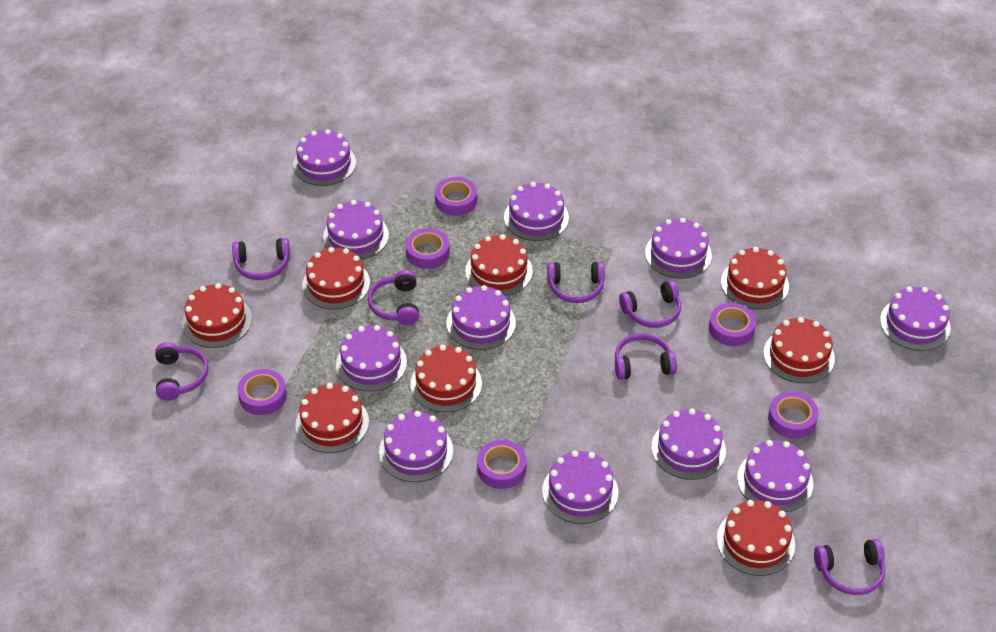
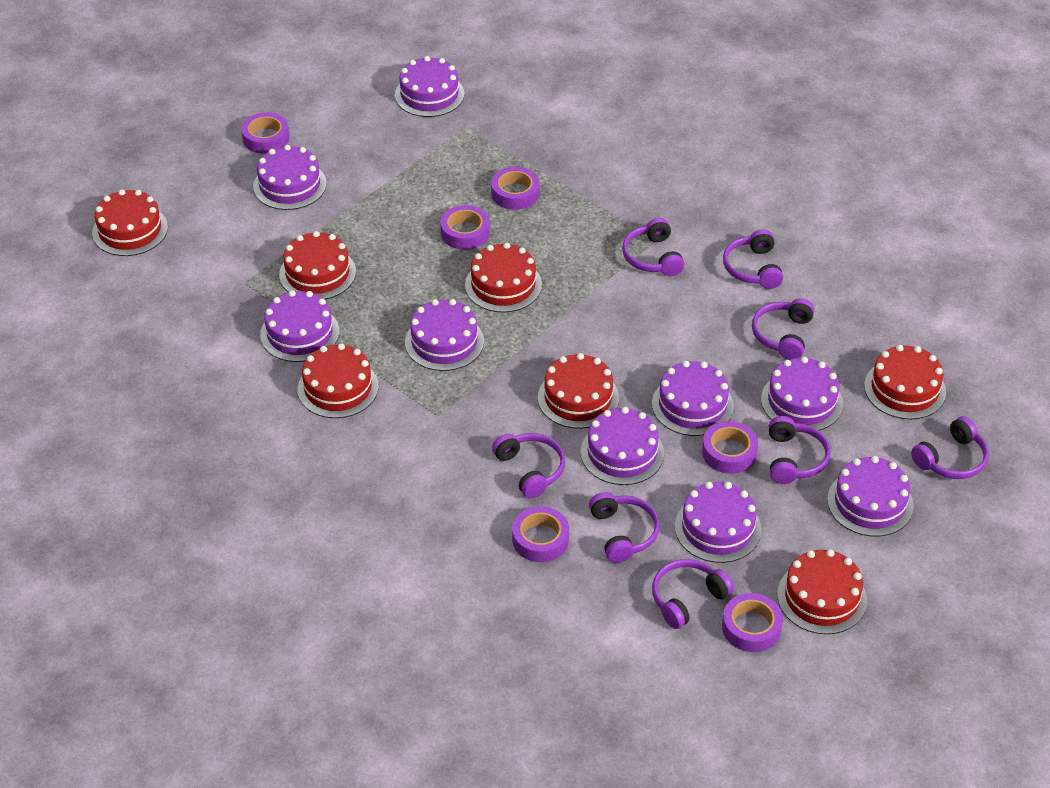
purple cake: [293,129,356,186] [323,200,389,260] [336,325,407,391] [379,411,453,482] [446,285,516,350] [504,182,569,241] [542,451,618,524] [645,218,712,279] [651,408,726,480] [737,440,813,512] [880,287,951,351] = 11 -> [253,145,327,210] [260,290,339,362] [395,56,464,117] [405,299,484,371] [581,407,664,485] [652,361,734,436] [675,482,761,563] [761,357,843,432] [827,456,914,537] = 9
purple headphones: [155,342,208,401] [232,238,290,280] [368,270,419,325] [547,262,605,303] [615,333,677,380] [619,280,681,328] [814,539,885,595] = 7 -> [492,433,565,498] [589,492,660,563] [622,218,684,276] [652,559,734,629] [723,229,783,289] [752,298,815,360] [769,416,831,484] [911,416,989,479] = 8
red cake: [182,283,252,348] [295,383,369,453] [302,247,370,309] [410,345,482,412] [465,234,533,296] [717,500,795,576] [721,247,789,310] [763,317,835,383] = 8 -> [92,189,168,256] [279,231,356,299] [297,343,379,418] [465,243,542,312] [538,353,619,429] [777,549,867,634] [864,345,946,419] = 7

